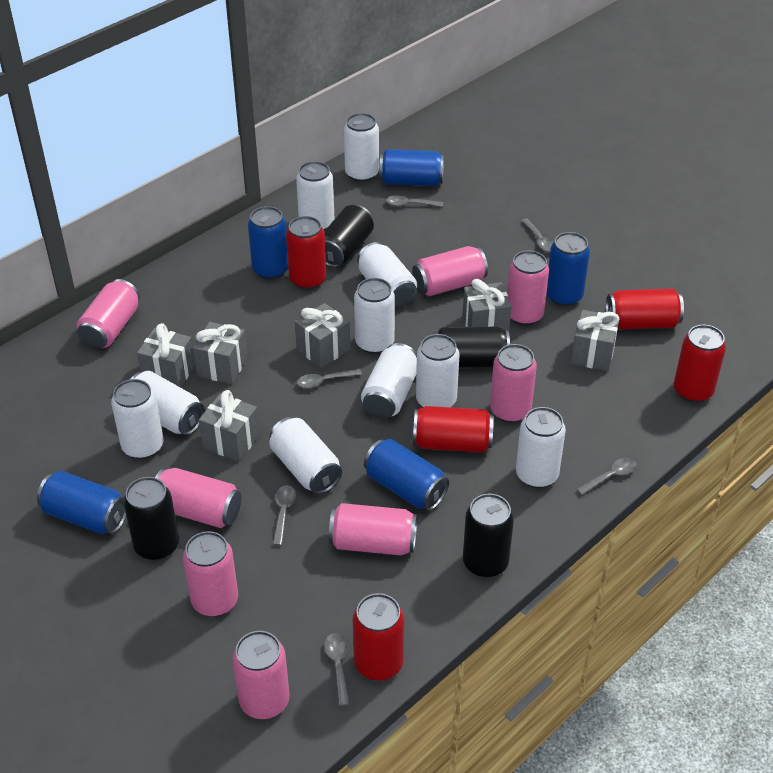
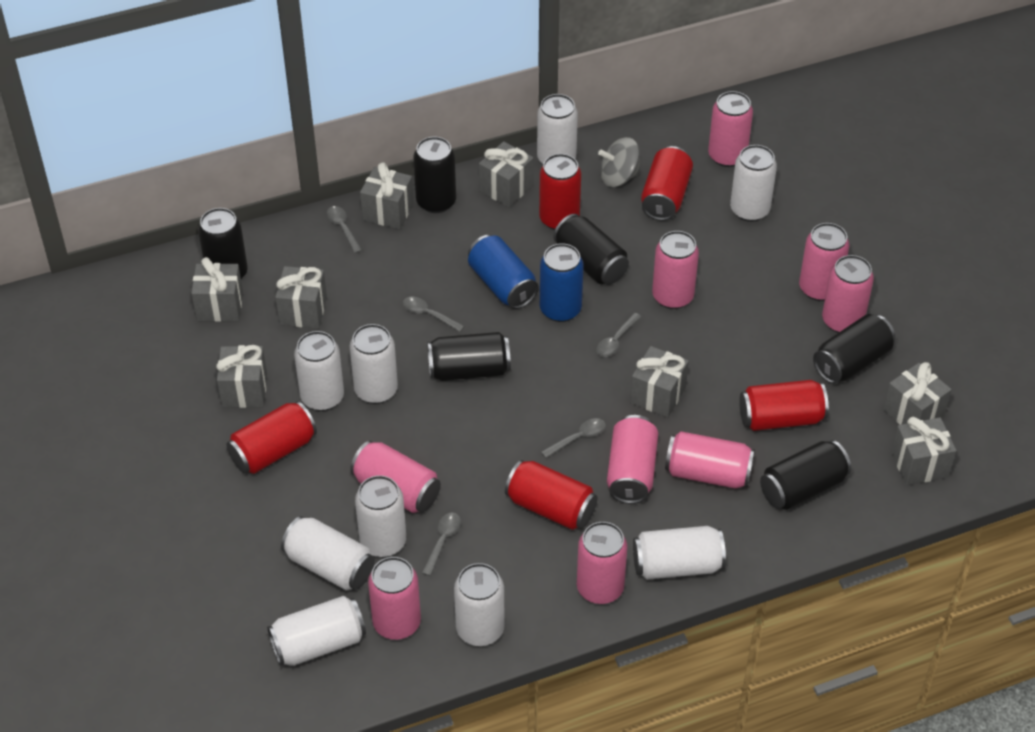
black can: [123,477,179,560] [324,205,374,267] [434,326,510,368] [463,494,514,578] = 4 -> [198,208,248,279] [414,137,456,213] [427,332,511,381] [553,214,629,285] [760,440,851,510] [813,314,895,384] = 6
blue can: [37,471,126,534] [248,206,288,280] [364,439,449,511] [379,149,444,186] [546,232,590,306] = 5 -> [468,235,539,309] [540,243,584,322] = 2
grey gift: [137,323,195,388] [193,322,248,384] [199,390,260,462] [295,303,350,368] [462,279,511,330] [571,310,620,371] = 6 -> [191,257,243,322] [216,345,267,408] [275,266,327,329] [360,162,414,229] [479,141,534,207] [630,346,689,418] [883,362,952,425] [891,417,957,485] = 8
grey spinning top: none = 0 -> [598,137,641,187] = 1
grey spoon: [273,485,296,546] [297,369,362,388] [324,633,350,706] [386,195,443,207] [521,218,554,252] [576,458,637,495] = 6 -> [327,206,362,254] [403,297,464,332] [422,512,461,576] [541,418,606,458] [596,313,641,357] = 5
pink can: [77,279,140,349] [155,468,242,528] [183,531,238,617] [232,631,290,719] [329,503,417,556] [412,246,488,296] [490,344,537,423] [507,250,549,326] = 8 -> [350,441,441,513] [368,557,421,640] [577,522,627,604] [607,415,658,504] [652,231,699,309] [665,431,755,489] [708,91,753,167] [799,223,849,301] [822,255,874,333] = 9
white can: [111,379,164,459] [130,371,205,435] [269,417,342,494] [296,161,334,231] [344,113,379,182] [354,278,395,354] [357,242,417,307] [361,343,417,419] [416,334,459,407] [516,407,566,488] = 10 -> [267,596,366,666] [281,516,375,591] [294,331,344,411] [350,324,398,404] [355,475,406,557] [454,563,505,646] [537,94,578,164] [633,526,726,580] [730,145,777,222] = 9

